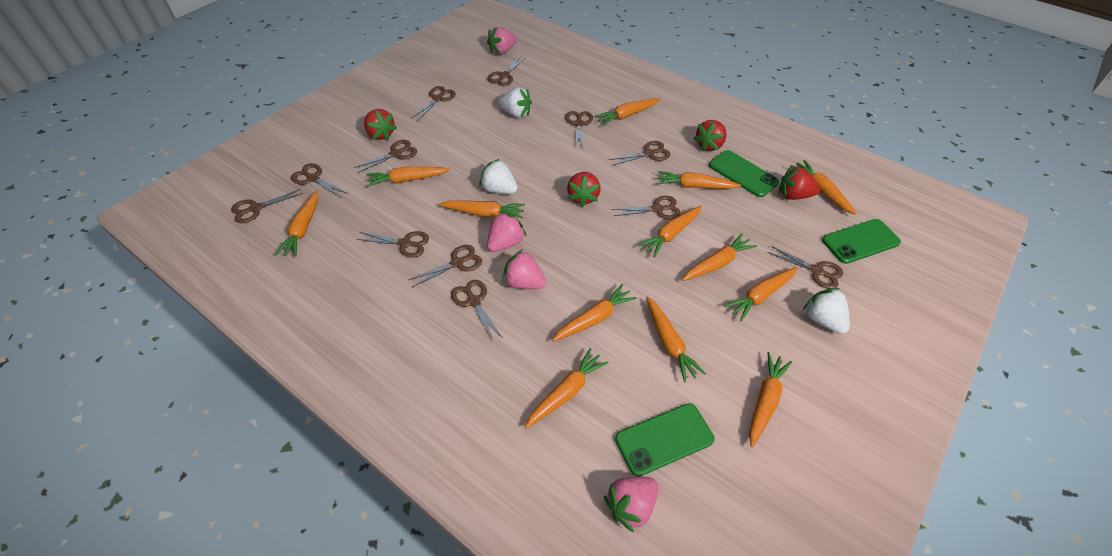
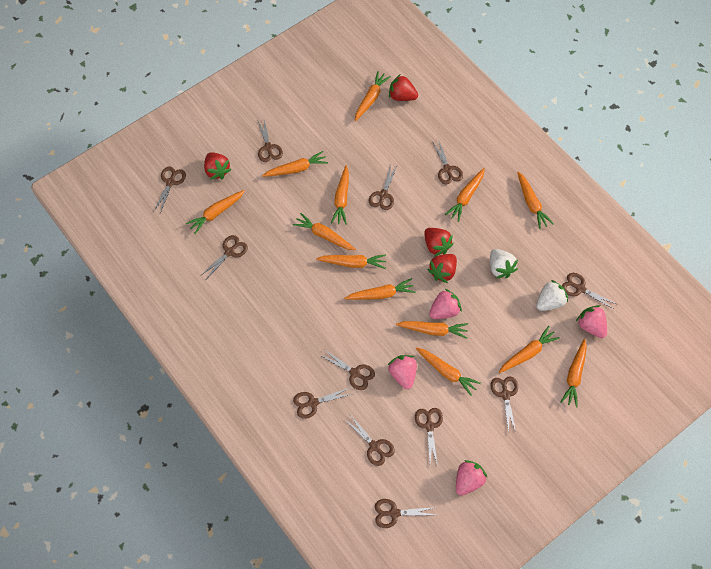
green phone: [615,403,715,477] [709,150,779,197] [822,219,901,264] = 3 -> none = 0
white strawberry: [479,159,518,194] [498,87,532,118] [803,288,850,334] = 3 -> [490,249,518,278] [536,280,568,311] = 2

